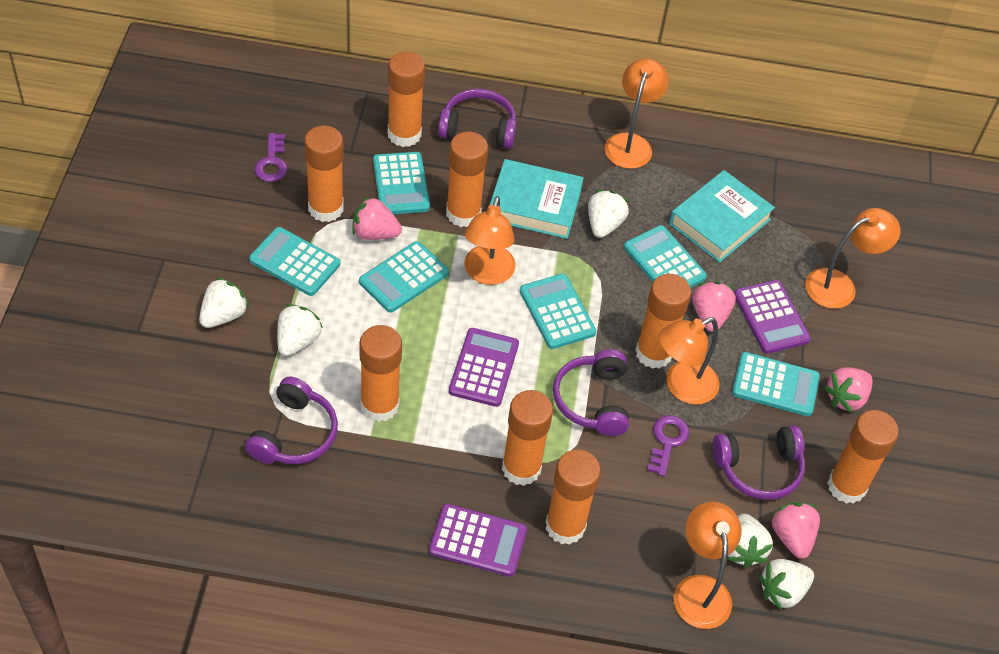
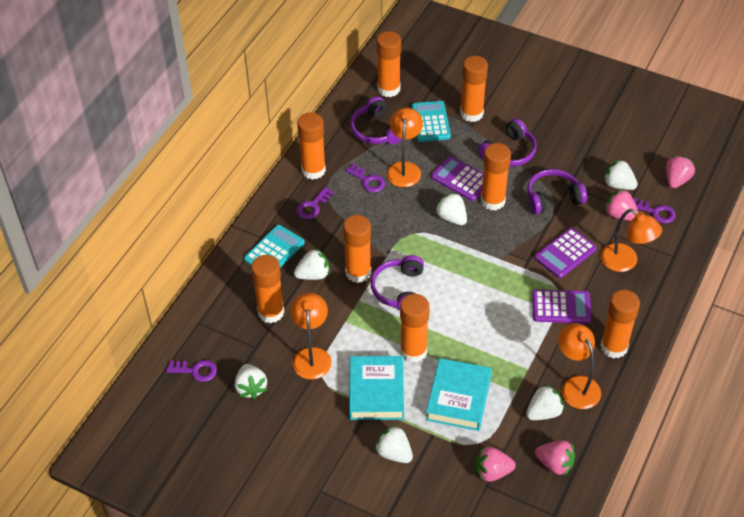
orange lamp: [464,196,516,285] [604,58,669,169] [659,317,720,405] [673,502,741,629] [805,208,900,309] = 5 -> [290,293,331,379] [387,108,423,187] [558,323,601,409] [601,209,662,272] = 4
purple key: [255,133,287,182] [647,415,689,476] = 2 -> [166,360,217,382] [296,187,334,219] [345,164,385,192] [633,198,676,223] = 4
turquoise calculator: [249,227,340,296] [359,241,449,313] [373,152,430,214] [520,274,596,349] [624,225,707,288] [732,352,820,416] = 6 -> [244,225,305,268] [412,101,451,142] = 2
white strawberry: [199,277,249,328] [277,304,323,356] [588,190,629,238] [727,514,773,568] [759,559,814,610] = 5 -> [235,364,267,399] [294,248,330,280] [374,425,413,463] [435,192,467,225] [526,384,564,420] [604,159,638,190] = 6

